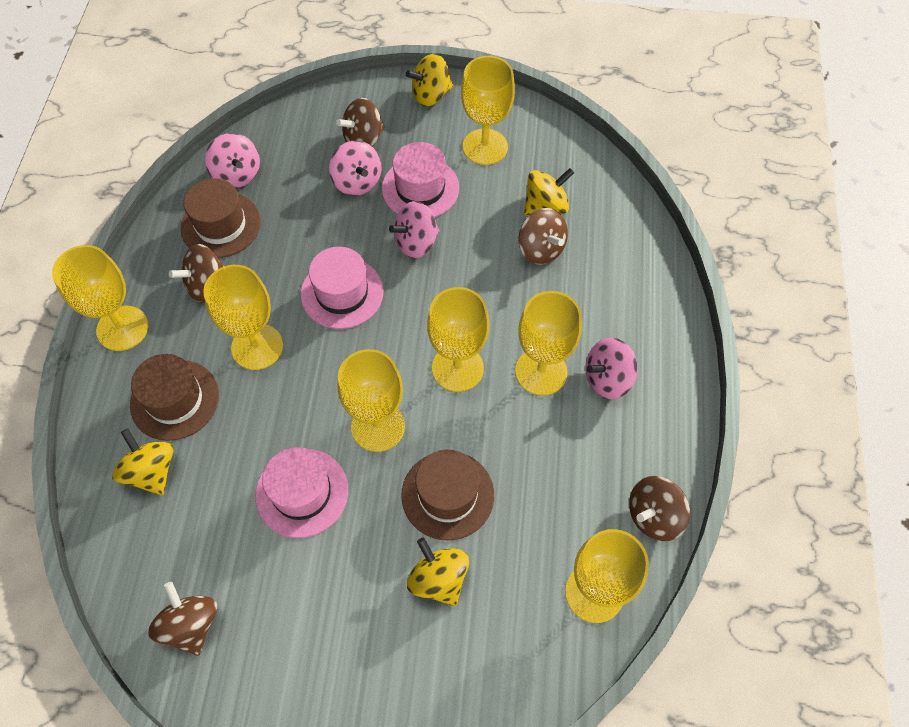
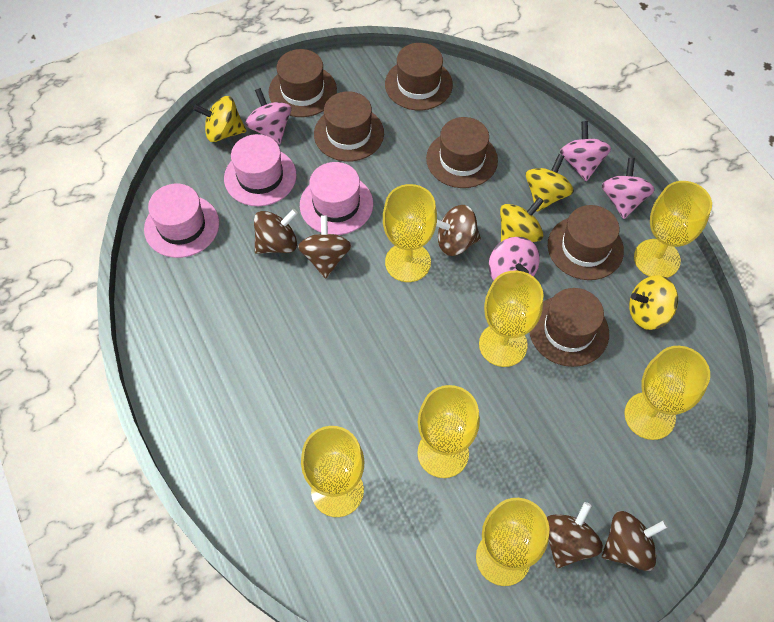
brown hat: [130,354,219,441] [181,178,261,258] [401,450,494,540] = 3 -> [269,49,337,117] [314,91,384,162] [385,43,453,110] [426,117,498,188] [529,288,609,367] [548,205,624,280] = 6

